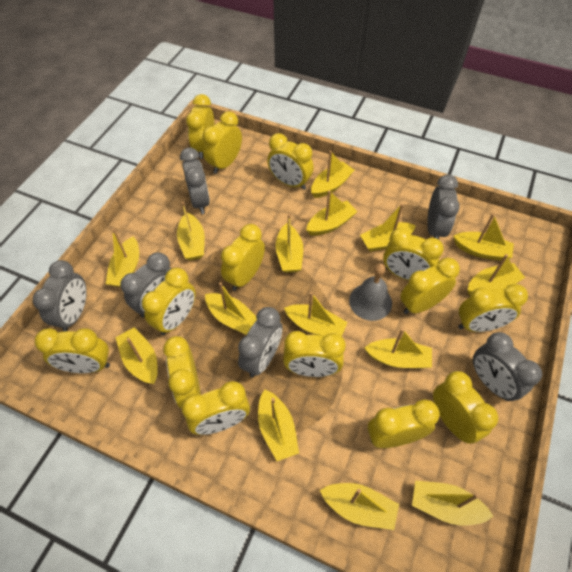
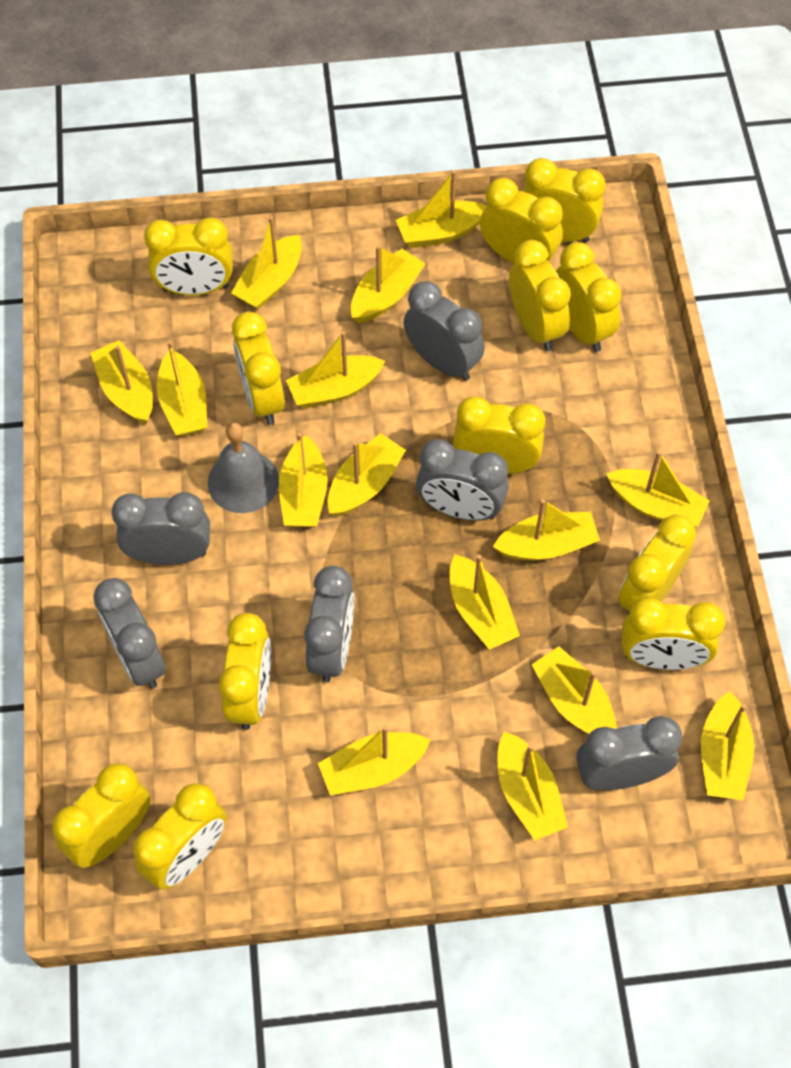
yellow clock: [34,328,110,373] [142,268,196,335] [163,336,201,408] [181,381,250,435] [186,94,215,159] [202,111,242,174] [221,224,265,291] [267,133,314,190] [283,331,346,377] [367,399,440,448] [383,228,444,281] [400,258,460,314] [433,371,498,444] [458,284,528,332] = 14 -> [52,763,150,868] [133,783,227,890] [144,218,233,295] [219,613,271,730] [232,311,285,425] [453,397,545,474] [480,178,563,264] [509,240,571,351] [523,158,606,242] [556,242,622,352] [618,515,696,614] [622,597,725,670] = 12

